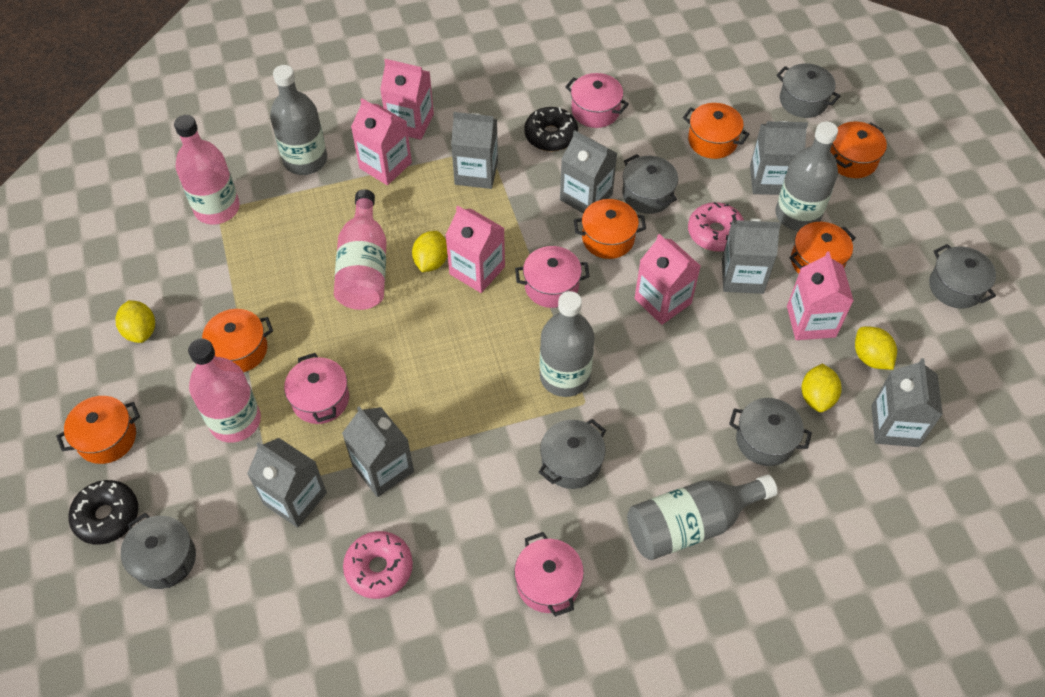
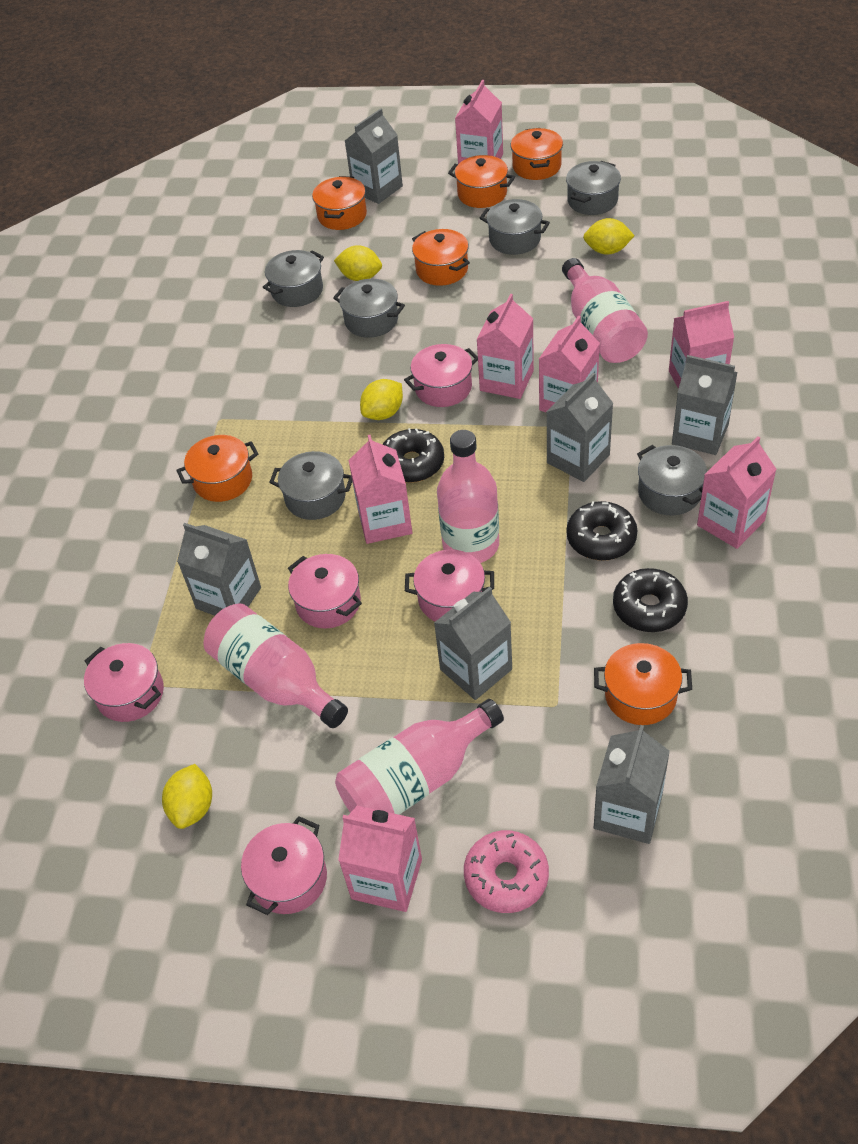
black donut: [68,480,138,545] [524,107,578,151] = 2 -> [383,428,444,483] [567,501,638,561] [613,568,688,632] = 3
grey bottle: [270,65,327,175] [540,291,595,397] [627,474,778,560] [775,121,838,231] = 4 -> none = 0
grey carton: [247,438,327,528] [342,406,414,497] [451,112,498,189] [560,130,617,213] [722,218,781,294] [750,121,808,195] [872,358,943,447] = 7 -> [177,523,261,616] [345,108,403,204] [434,587,512,700] [547,372,613,482] [594,725,670,844] [672,355,738,455] = 6
pink bottle: [174,115,240,224] [188,338,261,443] [334,190,387,310] = 3 -> [203,603,348,728] [335,699,504,815] [437,430,499,563] [562,258,648,363] = 4
pink carton: [351,98,412,185] [380,59,434,140] [445,205,505,293] [634,234,701,325] [787,251,854,340] = 5 -> [338,806,422,912] [349,435,412,544] [455,80,503,164] [476,294,534,399] [539,316,600,413] [669,301,734,389] [697,436,777,549] = 7
pink donut: [343,531,413,599] [688,202,744,252] = 2 -> [464,830,549,913] = 1
pink pot: [284,353,349,424] [514,532,584,617] [515,246,590,308] [565,73,629,128] = 4 -> [84,643,164,722] [241,816,327,915] [288,554,362,629] [404,344,478,407] [405,549,494,621] = 5

